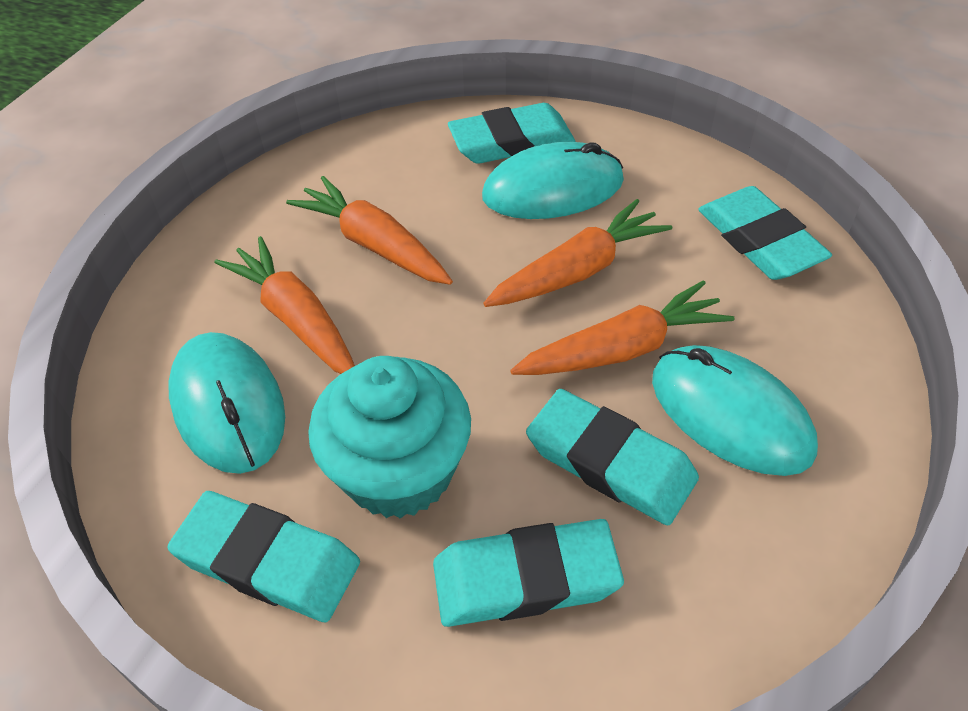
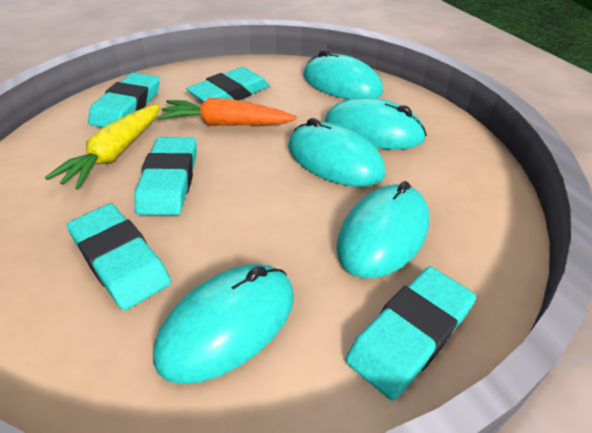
orange carrot: [215,236,355,374] [286,176,453,285] [483,199,672,307] [510,280,735,375] = 4 -> [157,98,297,126] = 1
turquoise cupcake: [308,356,471,519] = 1 -> none = 0
turquoise mouse: [168,332,285,474] [482,142,624,219] [652,345,818,476] = 3 -> [153,264,294,384] [288,118,385,187] [303,50,383,99] [325,97,427,150] [337,181,429,278] = 5
yellow carrot: none = 0 -> [45,104,161,190] = 1

